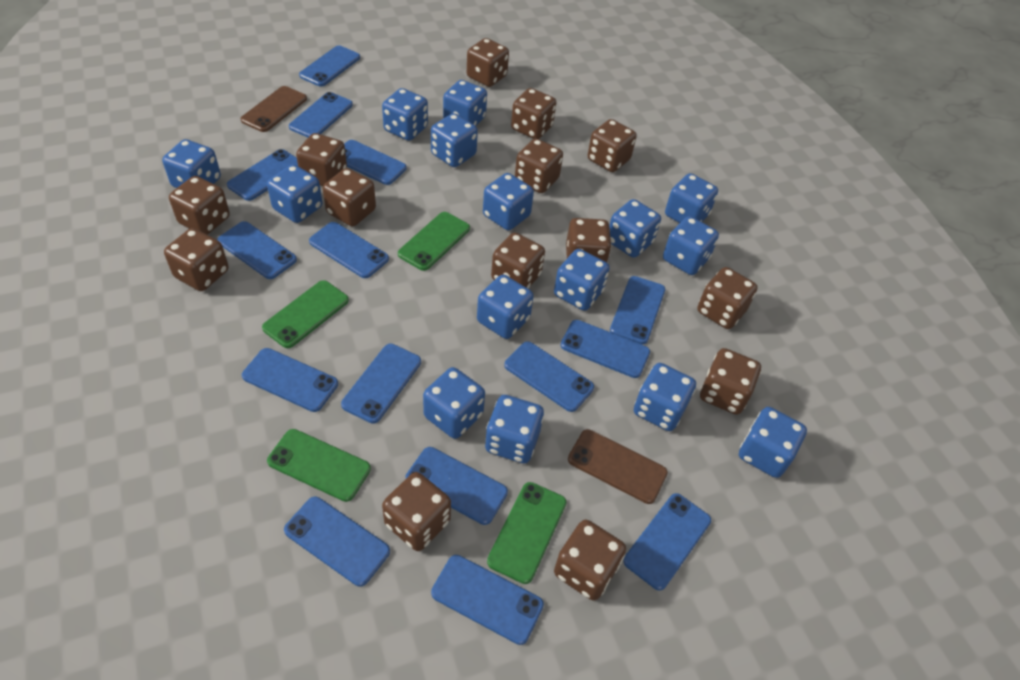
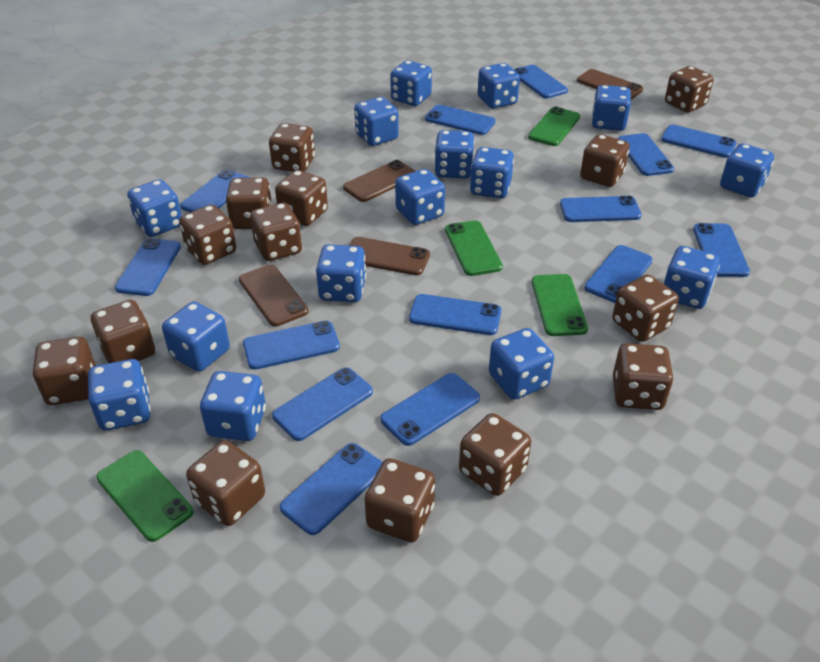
blue phone: [217,221,297,279] [227,149,298,201] [242,348,338,412] [284,497,390,587] [289,92,353,137] [299,45,360,86] [309,222,389,278] [341,343,421,424] [344,140,406,185] [406,447,508,525] [431,555,544,645] [504,341,594,412] [560,320,650,378] [610,276,665,345] [624,493,711,590] = 15 -> [115,238,181,296] [180,169,250,212] [243,321,340,370] [272,367,373,441] [280,443,383,535] [380,373,480,446] [409,294,501,335] [425,105,495,135] [514,65,568,99] [560,196,642,222] [584,245,653,303] [618,133,674,176] [661,125,737,158] [693,223,750,277] = 14
brown phone: [241,86,307,132] [568,429,668,504] = 2 -> [239,265,309,327] [343,160,415,202] [349,237,430,275] [577,69,643,100] = 4

